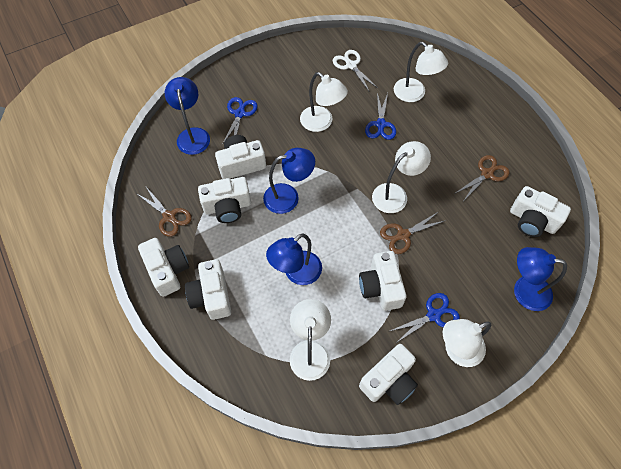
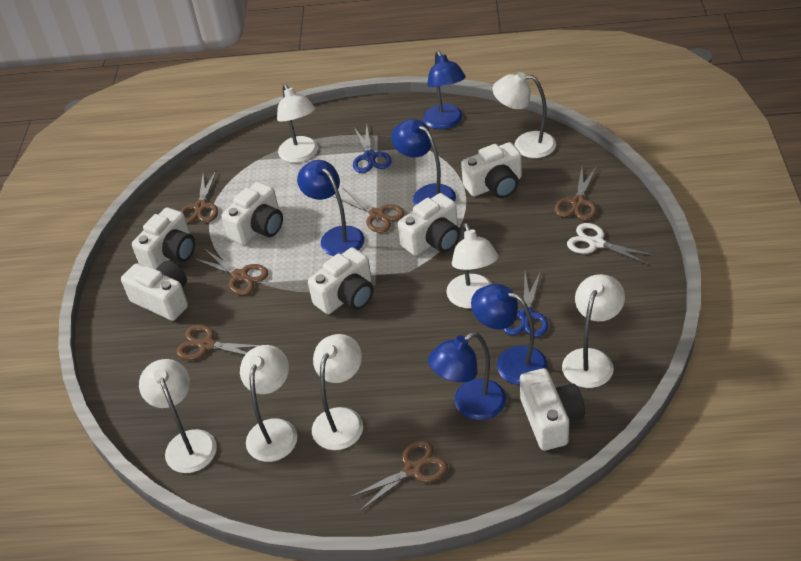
blue lamp: [165,77,210,155] [263,148,315,214] [266,233,322,285] [514,247,567,311] = 4 -> [297,160,364,256] [392,119,456,205] [423,50,466,129] [428,332,506,420] [471,284,548,385] = 5
blue scissors: [222,97,258,145] [365,93,396,140] [388,293,460,343] = 3 -> [353,124,392,173] [503,271,548,337] = 2
brown scissors: [136,187,192,237] [380,212,444,254] [454,155,509,200] = 3 -> [176,325,261,360] [180,171,218,223] [195,249,269,295] [333,188,405,233] [350,440,448,511] [554,166,597,221] = 6
white lamp: [290,299,331,381] [300,72,348,132] [372,141,431,213] [394,42,448,102] [443,319,491,367] = 5 -> [139,359,217,473] [240,345,297,462] [277,84,318,163] [312,334,363,450] [446,223,498,309] [493,72,556,158] [562,274,625,388] = 7

